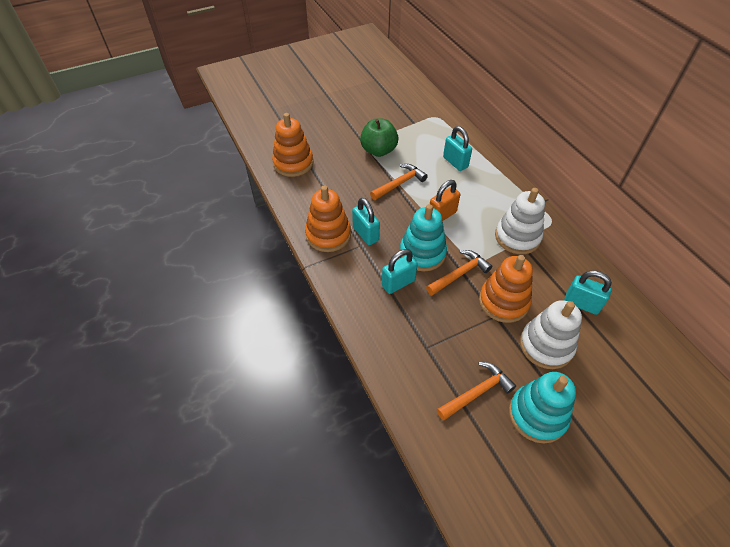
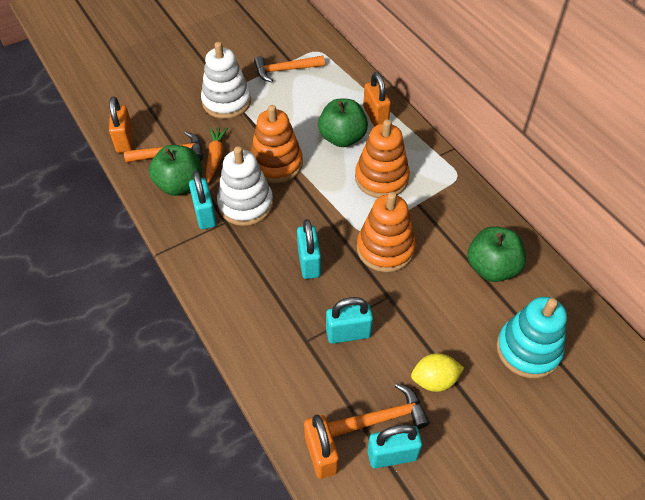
green apple: [360,119,398,157] = 1 -> [149,145,202,196] [318,99,368,147] [467,226,526,282] = 3
orange carrot: none = 0 -> [205,127,228,183] = 1
orange padlock: [430,180,460,221] = 1 -> [109,96,133,153] [304,415,339,479] [363,72,391,127] = 3
turquoise stacking toy: [400,204,447,271] [509,372,576,444] = 2 -> [496,297,567,379] = 1
yellow lemon: none = 0 -> [411,353,464,392] = 1

